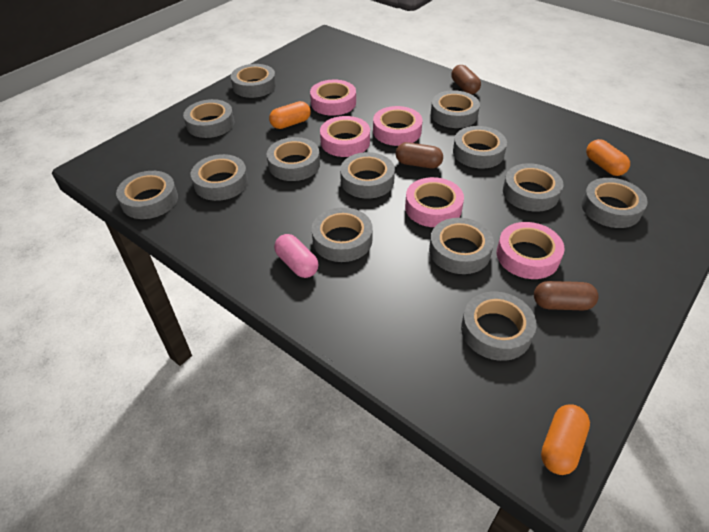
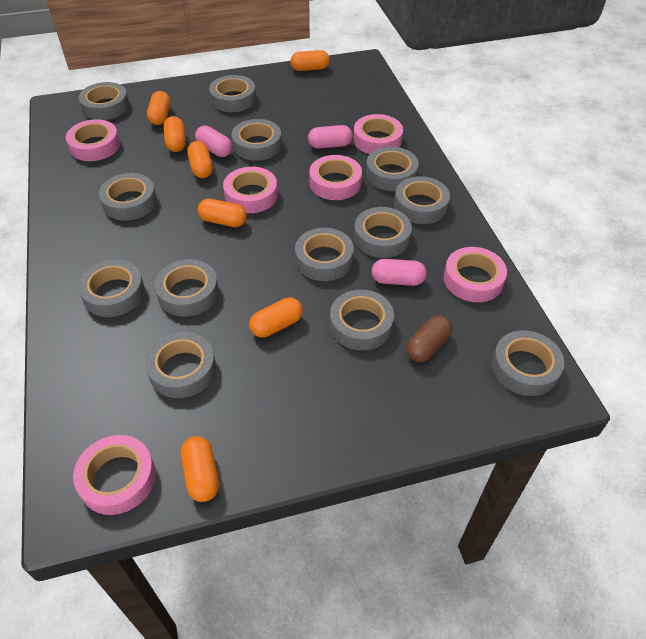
brown capsule: [396,142,443,168] [451,65,481,94] [534,281,599,310] = 3 -> [406,315,452,362] = 1
orange capsule: [269,101,311,129] [541,404,590,475] [586,139,630,176] = 3 -> [147,91,170,125] [163,116,186,152] [181,436,219,502] [187,141,213,178] [198,199,247,227] [249,298,303,338] [290,50,330,71] = 7
pink capsule: [274,234,319,278] = 1 -> [195,126,232,157] [308,125,353,149] [371,259,427,286] = 3
pink tape: [310,80,356,116] [320,116,370,157] [373,106,423,146] [405,177,464,227] [497,222,565,279] = 5 -> [66,119,120,161] [73,435,156,515] [223,167,278,213] [309,155,362,200] [353,114,403,154] [444,247,507,302] = 6

